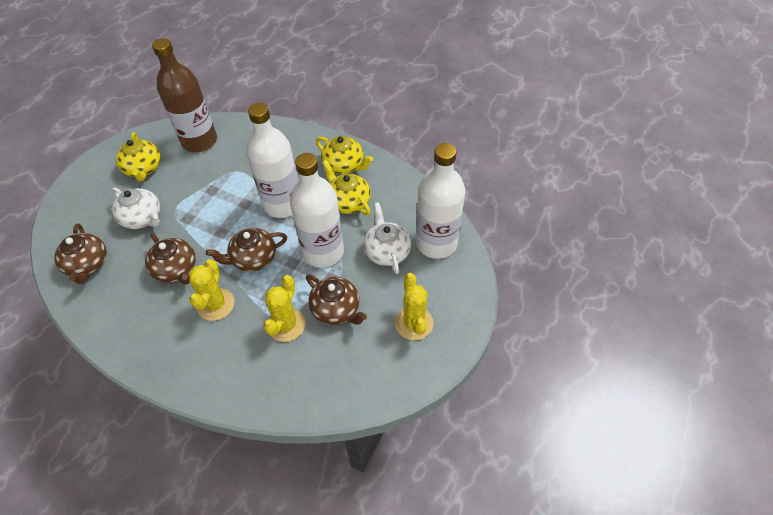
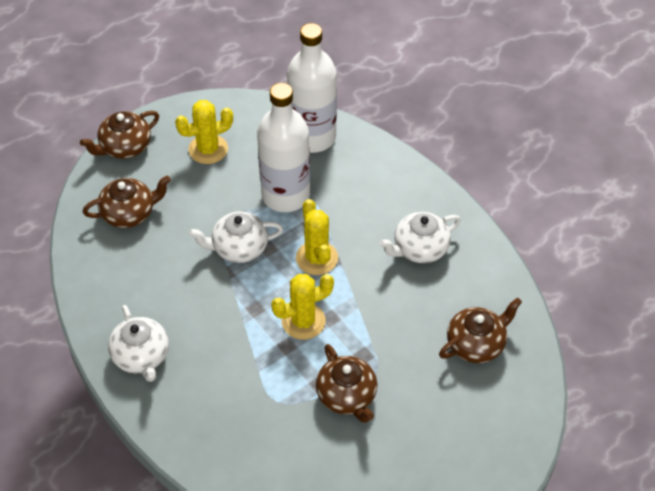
brown bottle: [152,38,217,152] = 1 -> none = 0
white bottle: [246,103,298,218] [290,153,344,268] [416,143,465,259] = 3 -> [257,83,310,212] [287,23,337,153] = 2
white teapot: [112,188,160,229] [363,202,411,274] = 2 -> [108,305,169,382] [189,211,283,263] [379,212,461,263] = 3
yellow teapot: [116,132,161,181] [316,136,373,174] [322,160,371,215] = 3 -> none = 0

